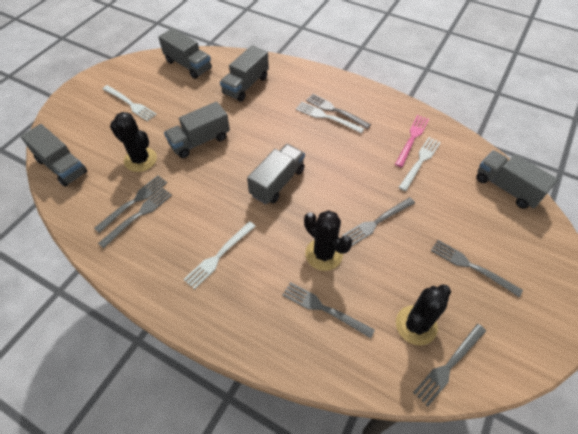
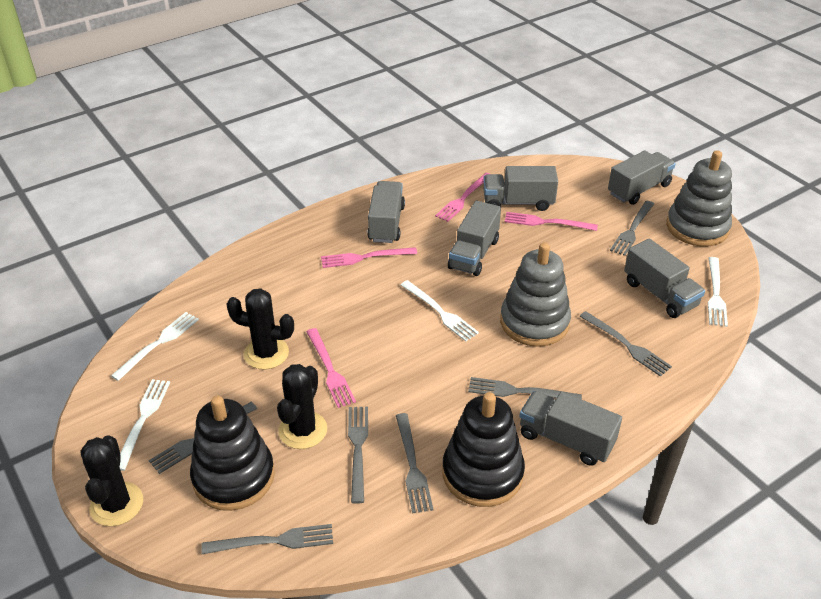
black stacking toy: none = 0 -> [190,396,275,511] [442,392,525,507] = 2
grey stacking toy: none = 0 -> [500,242,571,347] [666,150,732,246] = 2
pink fork: [395,115,429,168] = 1 -> [306,328,356,408] [321,247,417,268] [435,173,489,222] [505,212,598,231] = 4

